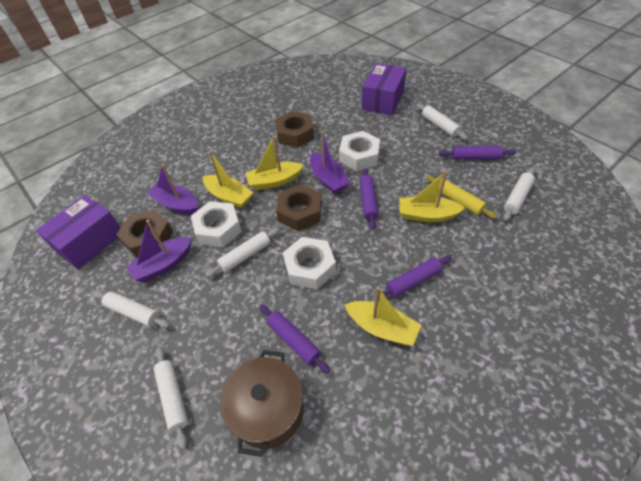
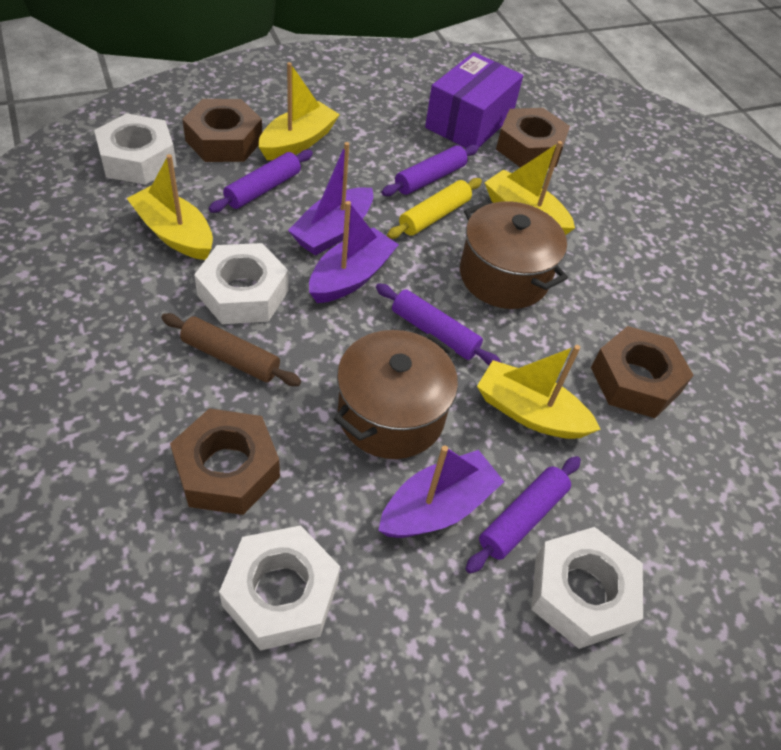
brown nut: [116,209,173,258] [275,111,314,148] [276,184,322,231] = 3 -> [170,408,280,515] [182,99,262,162] [496,108,570,168] [591,326,694,418] = 4
brown pot: [220,350,304,457] = 1 -> [334,330,458,459] [460,201,568,309] = 2
brown rolling pin: none = 0 -> [161,313,301,386] = 1
purple box: [36,195,120,270] [362,63,407,115] = 2 -> [425,52,523,148] = 1
white nut: [191,201,242,247] [283,237,336,289] [339,131,380,171] = 3 -> [94,113,177,185] [194,243,288,324] [219,525,340,651] [531,527,643,649] = 4
white rolling pin: [93,291,170,328] [154,347,188,449] [205,228,280,277] [416,104,468,140] [503,168,535,221] = 5 -> none = 0

